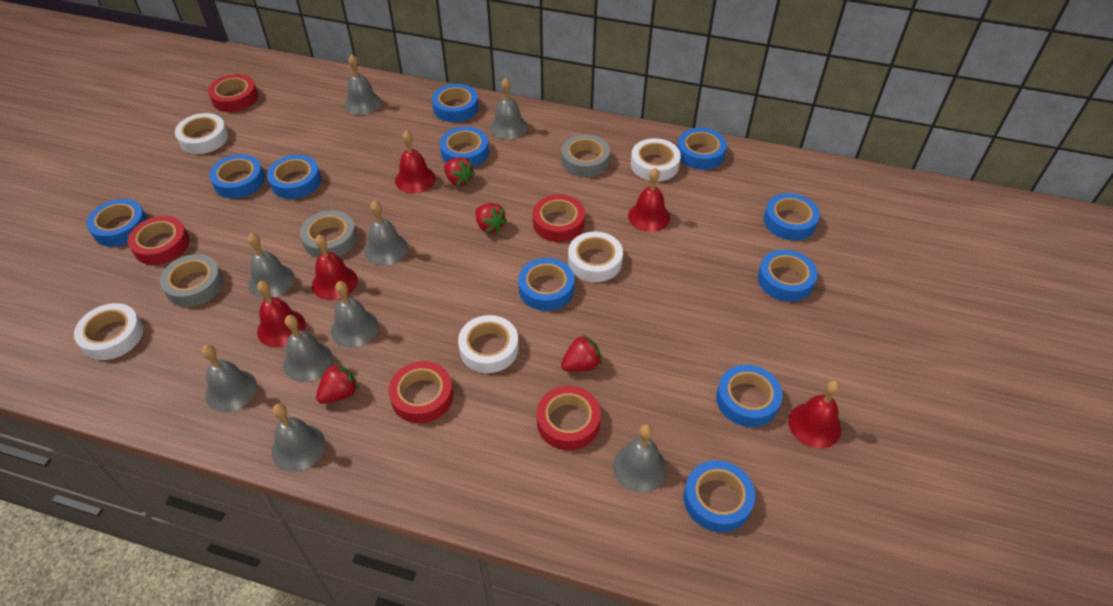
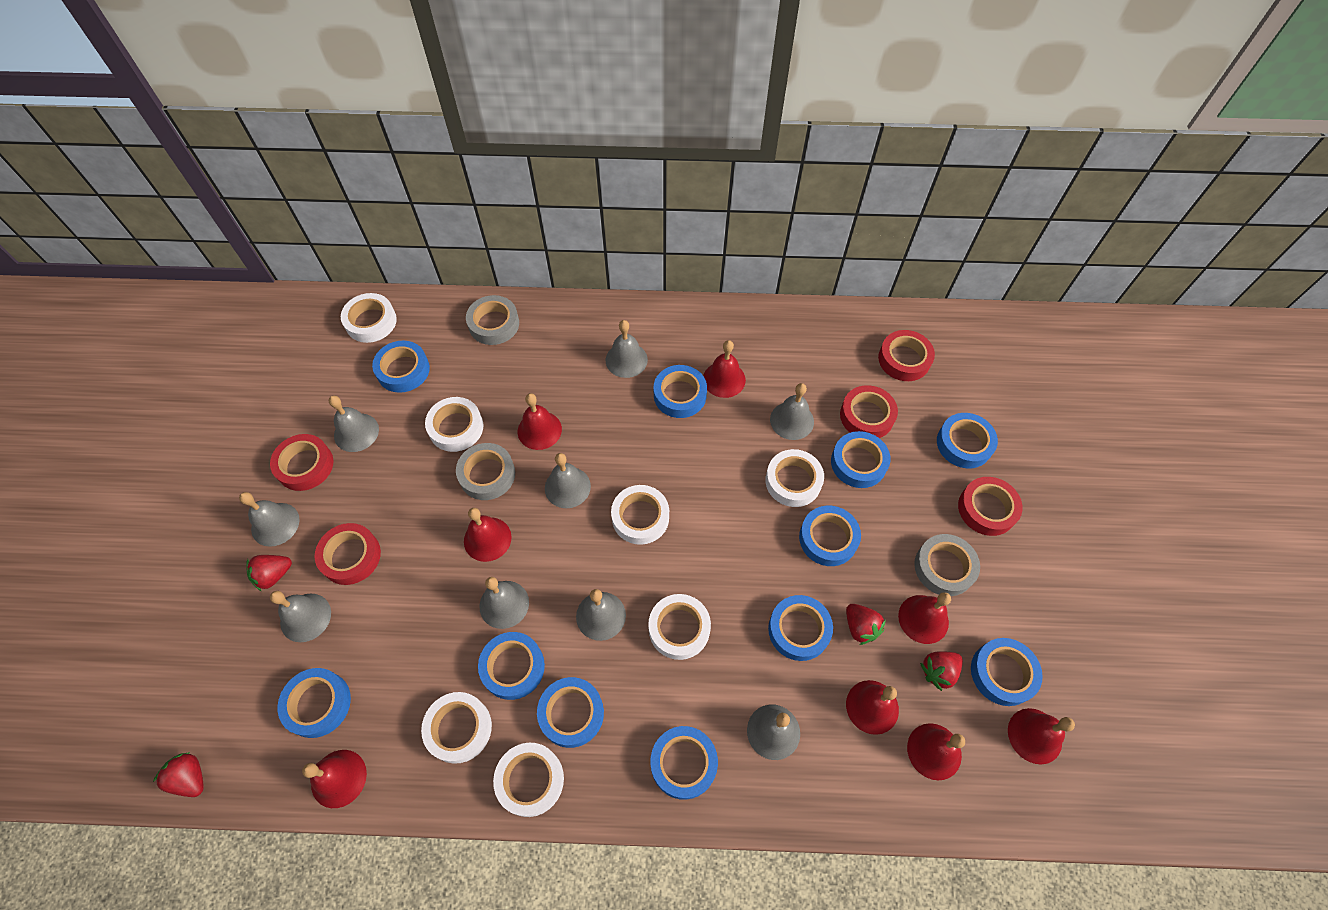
red bell: [257,281,305,347] [312,235,358,300] [395,130,436,193] [628,168,670,232] [788,380,841,448] = 5 -> [302,750,367,808] [464,508,512,562] [518,393,562,450] [703,340,746,398] [846,680,899,735] [898,592,951,644] [907,723,965,780] [1008,708,1075,764] = 8
white tape: [74,303,143,360] [175,113,228,154] [458,315,519,373] [568,232,623,282] [631,138,681,181] = 5 -> [341,293,397,343] [421,692,492,764] [425,397,483,452] [493,743,564,817] [611,485,669,545] [648,594,711,660] [765,449,824,507] = 7

